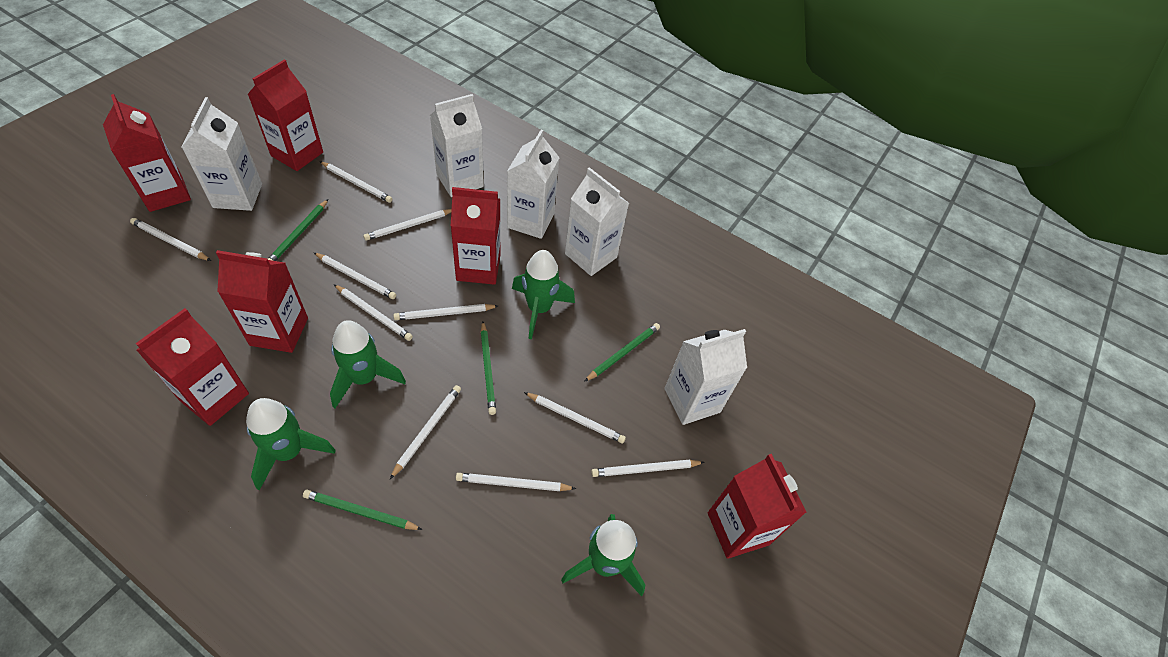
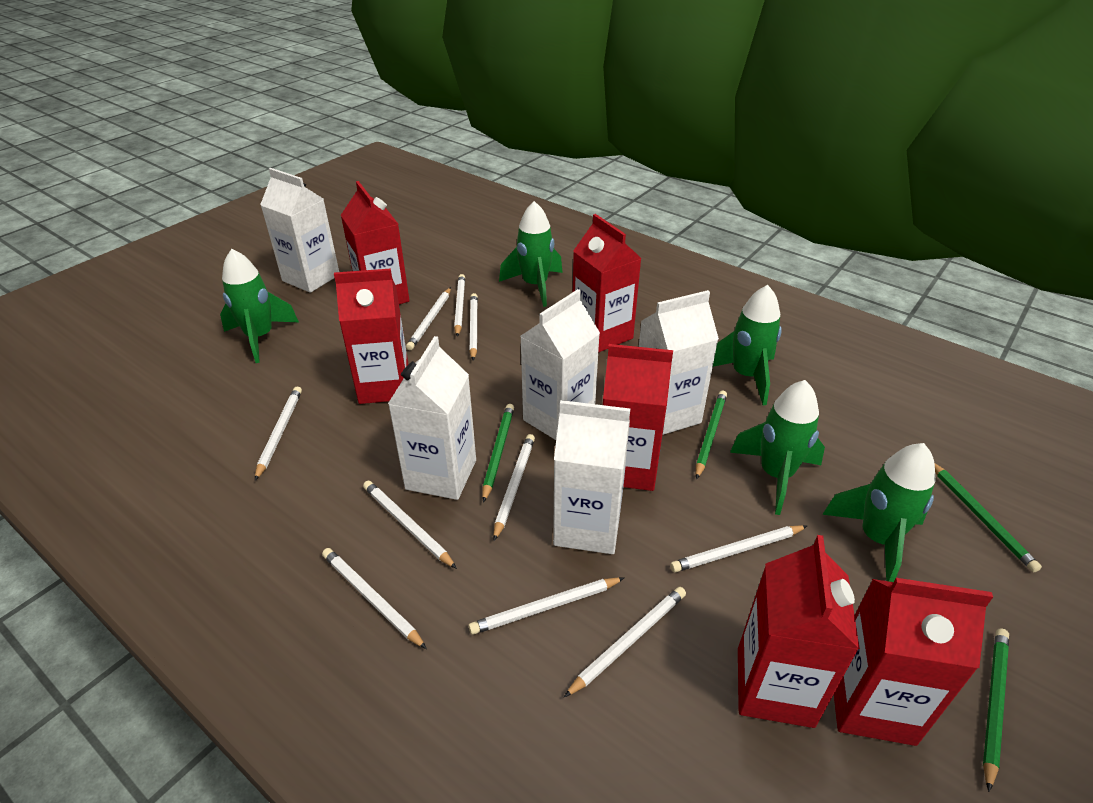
green rocket: [246,398,335,491] [330,320,406,408] [512,250,575,339] [561,514,646,596] = 4 -> [220,249,299,363] [499,201,563,307] [713,285,782,405] [730,380,825,515] [822,443,935,582] = 5

